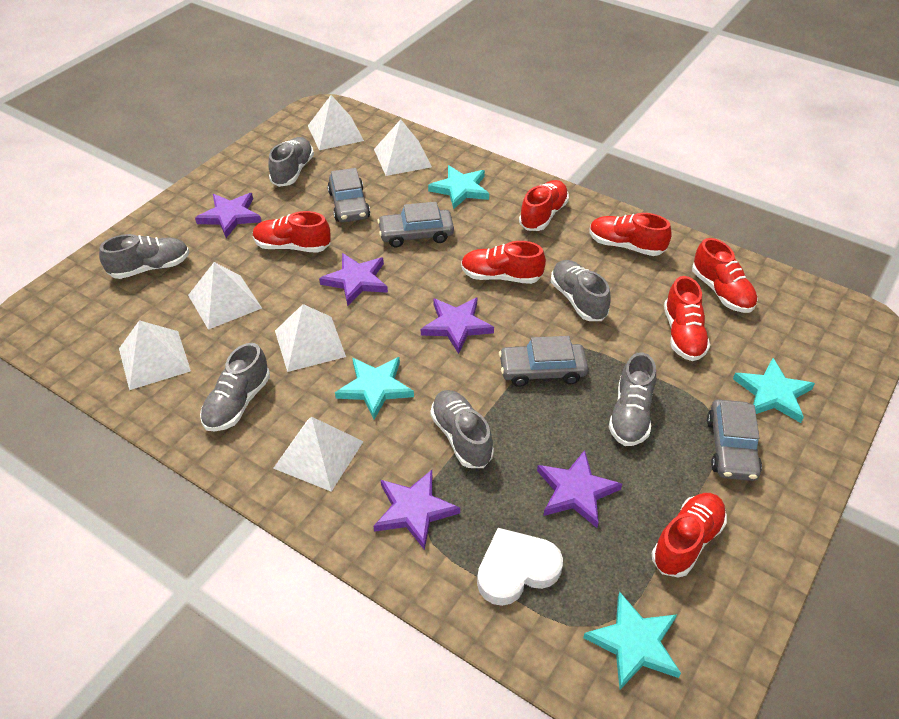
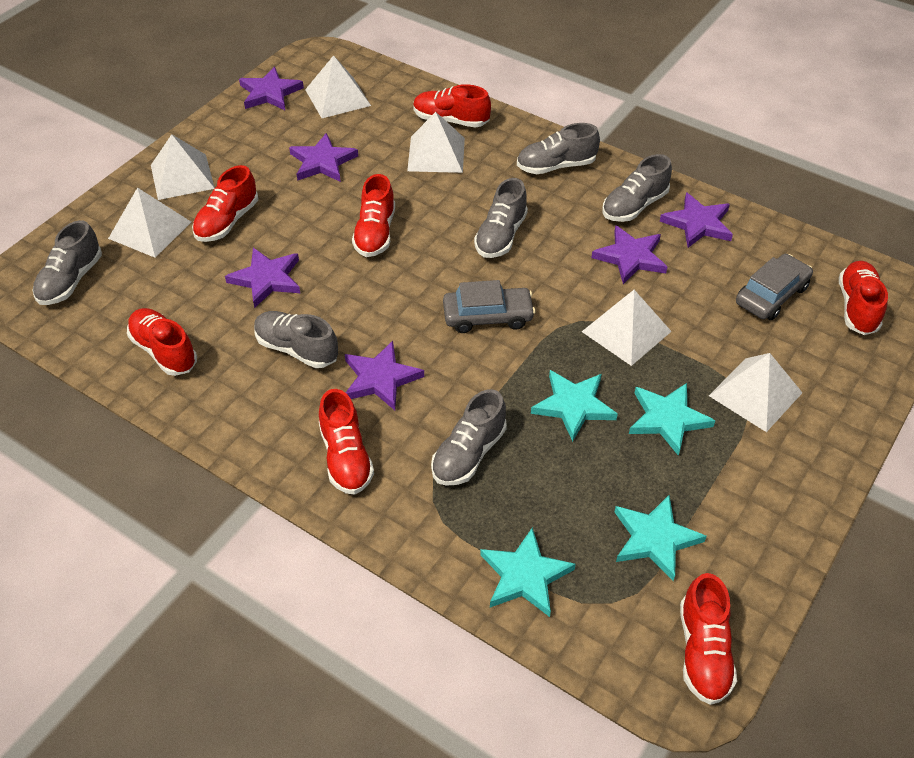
grey car: [328,168,370,222] [377,202,454,247] [499,336,588,387] [707,399,762,481] = 4 -> [443,280,535,333] [736,254,813,320] = 2
purple star: [195,193,261,238] [319,253,388,306] [374,470,460,550] [421,297,494,354] [537,450,622,528] = 5 -> [225,248,300,308] [239,67,304,110] [289,133,358,182] [345,341,424,410] [591,225,667,284] [660,192,733,248] = 6
white heart: [477,528,563,606] = 1 -> none = 0

